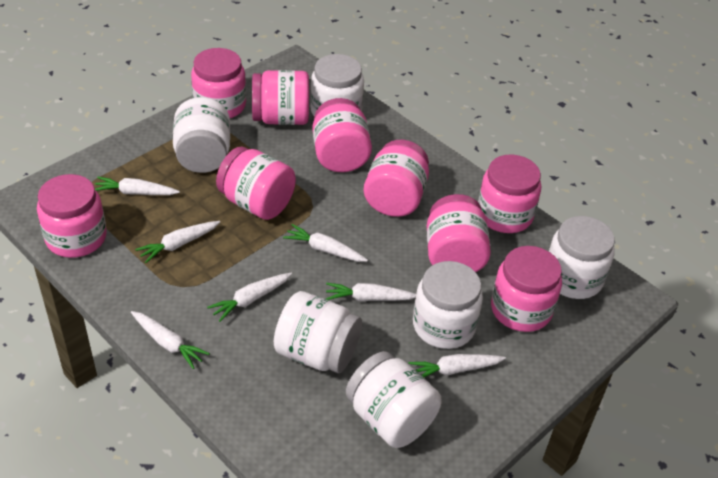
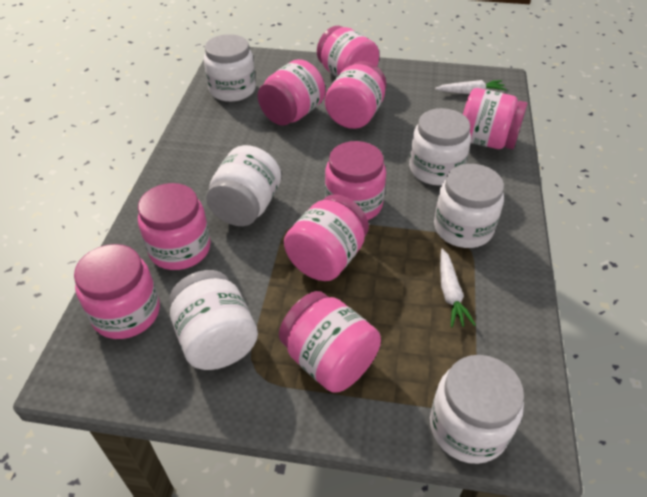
white carrot: [95,177,180,195] [131,311,210,369] [135,221,220,263] [207,273,292,322] [283,224,368,262] [326,283,416,301] [409,354,506,377] = 7 -> [435,80,507,94] [440,249,476,327] = 2

